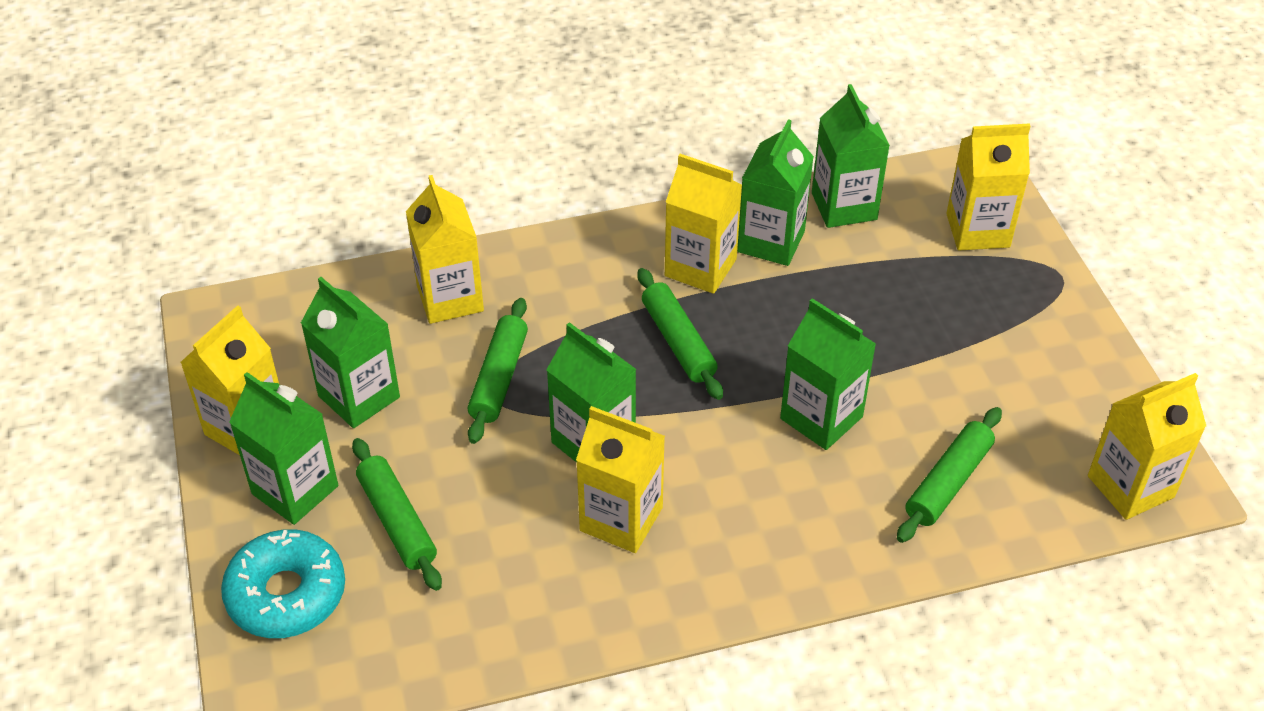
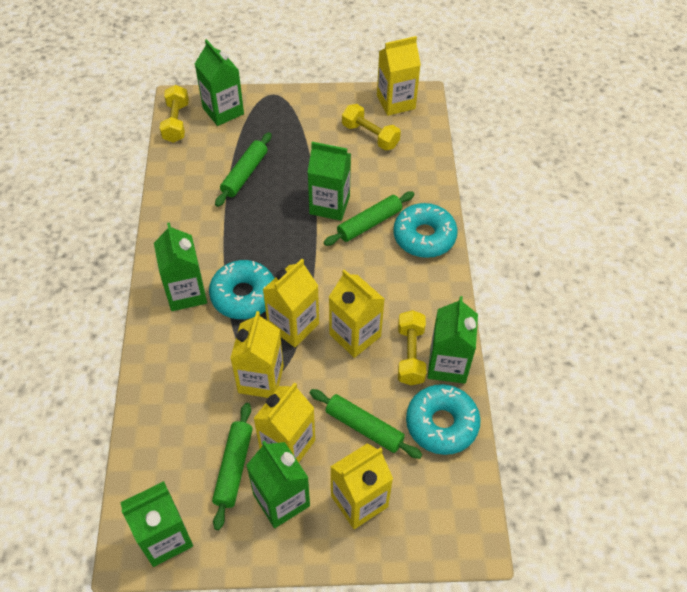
turquoise donut: [221,529,345,638] = 1 -> [209,260,274,319] [393,203,458,258] [406,384,481,455] = 3
yellow dumbbell: none = 0 -> [160,85,189,143] [342,104,401,151] [398,310,426,385] = 3

